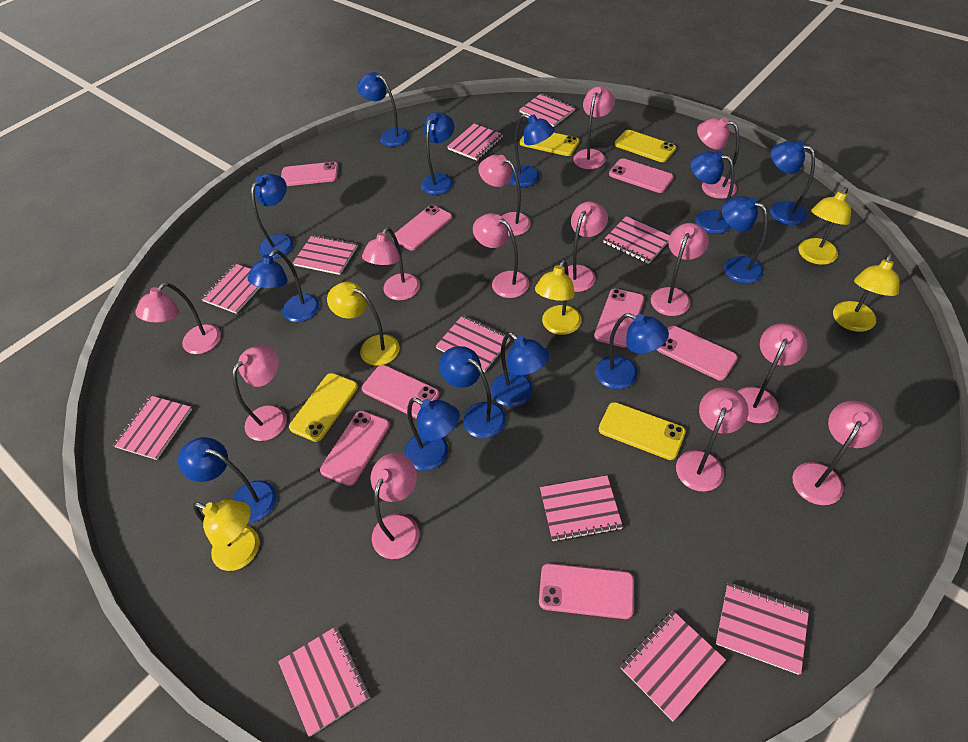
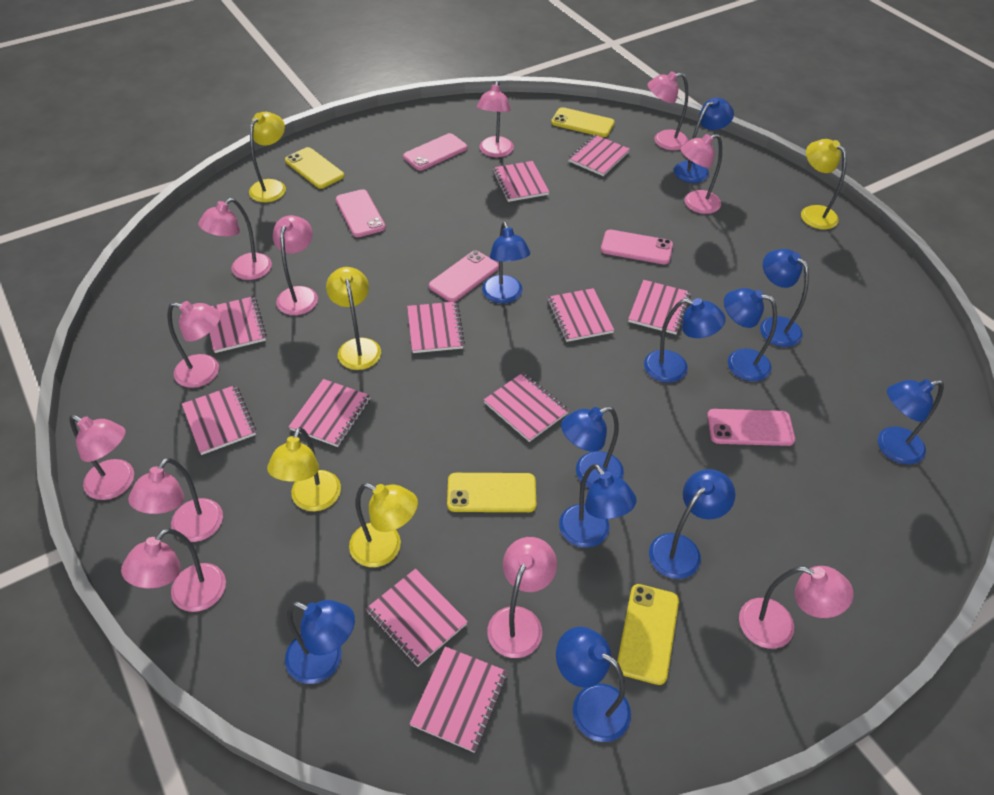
blue lamp: [178,437,277,523] [247,250,319,322] [251,174,294,259] [357,72,410,147] [404,398,460,471] [421,112,454,195] [439,346,506,438] [491,332,549,407] [509,114,555,187] [595,313,669,390] [690,151,734,234] [722,196,768,284] [770,141,815,225] = 13 -> [285,600,355,684] [482,222,530,304] [556,627,631,742] [559,464,637,548] [561,406,624,488] [644,298,726,383] [649,469,735,579] [674,97,734,183] [724,288,777,381] [760,249,809,347] [878,379,944,465] = 11
pink lamp: [135,283,221,354] [232,346,287,441] [362,227,420,300] [371,453,419,559] [473,213,529,298] [478,155,531,236] [564,202,608,292] [573,86,615,169] [651,223,709,316] [676,387,749,492] [697,117,739,199] [737,323,807,423] [793,401,883,505] = 13 -> [69,415,134,500] [121,528,226,612] [128,458,223,542] [167,301,221,388] [198,198,272,280] [273,215,318,315] [477,80,514,157] [487,537,557,658] [648,71,688,150] [681,134,722,214] [739,566,853,649] = 11
pink phone: [281,162,338,186] [320,411,390,486] [362,365,439,419] [392,205,452,250] [539,563,634,619] [594,289,644,348] [609,158,674,193] [656,326,738,381] = 8 -> [336,189,386,237] [403,133,467,170] [429,251,499,302] [601,230,673,264] [707,409,795,446] = 5

